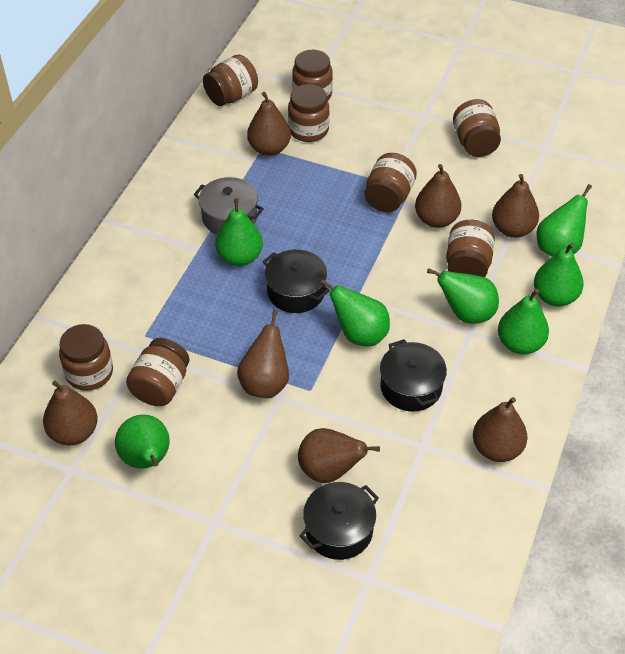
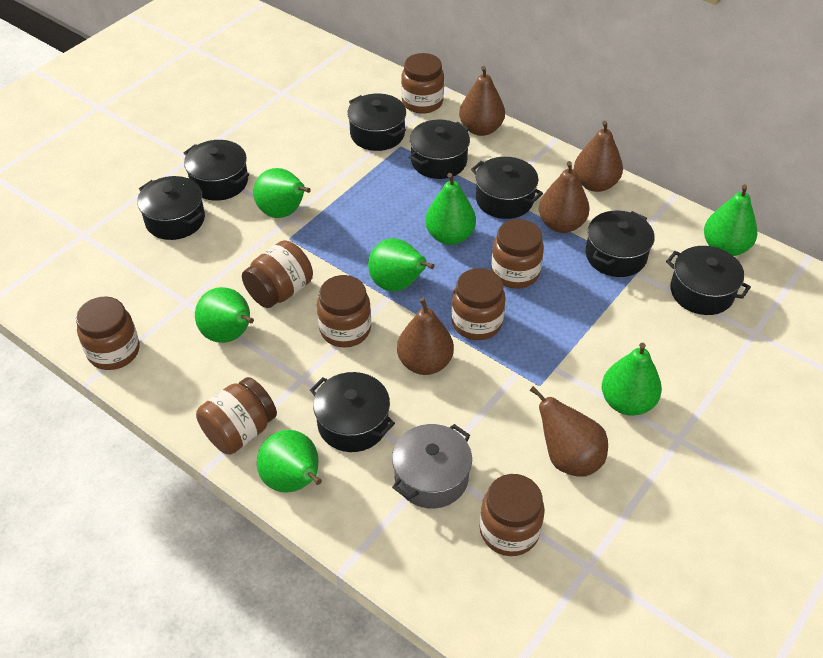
black pot: [263,249,330,313] [299,482,379,560] [380,339,447,412] = 3 -> [137,176,205,240] [184,140,249,201] [310,372,395,452] [347,93,406,151] [409,120,470,179] [471,157,543,219] [586,210,655,277] [666,246,751,315] = 8
brown pear: [43,381,98,445] [237,310,289,398] [247,92,291,156] [298,428,380,483] [415,164,461,228] [473,397,527,462] [492,174,539,238] = 7 -> [397,298,454,375] [459,66,505,136] [529,386,608,477] [539,161,590,233] [574,121,623,192] = 5

